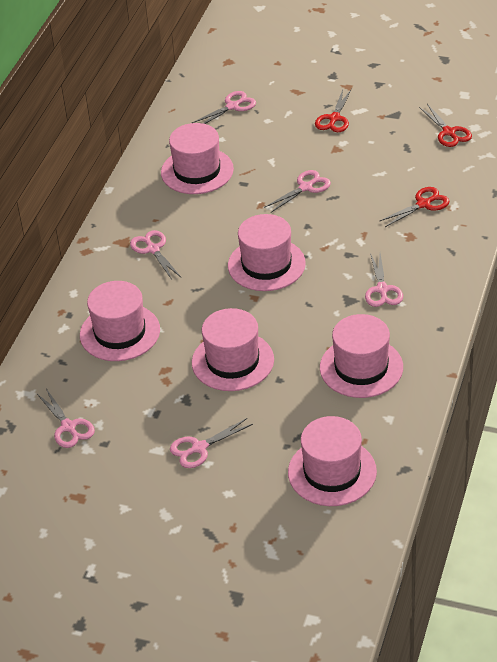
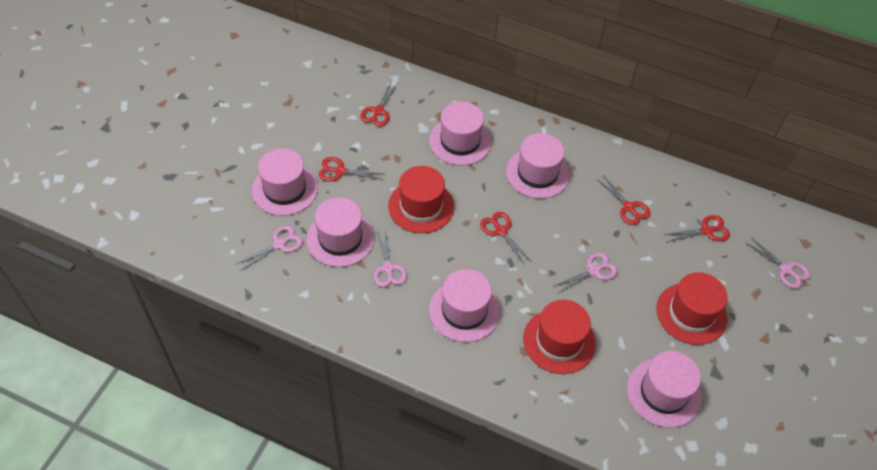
pink scissors: [37,389,95,448] [130,230,181,279] [170,418,253,468] [192,91,256,124] [264,170,331,212] [365,253,403,307] = 6 -> [236,226,303,271] [374,229,407,287] [554,252,618,294] [746,238,811,289] = 4
red hat: none = 0 -> [388,166,454,233] [523,300,596,374] [657,272,727,345] = 3
red scissors: [315,89,352,132] [380,187,450,227] [419,104,472,147] = 3 -> [319,157,385,182] [360,82,398,126] [480,212,532,265] [597,175,651,225] [664,215,730,242] = 5

